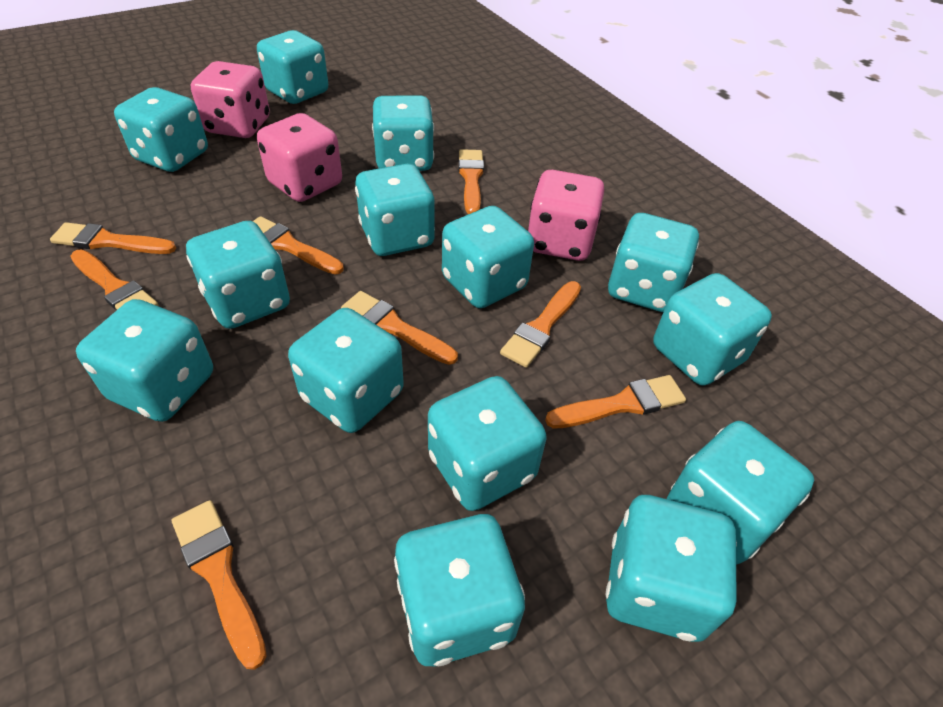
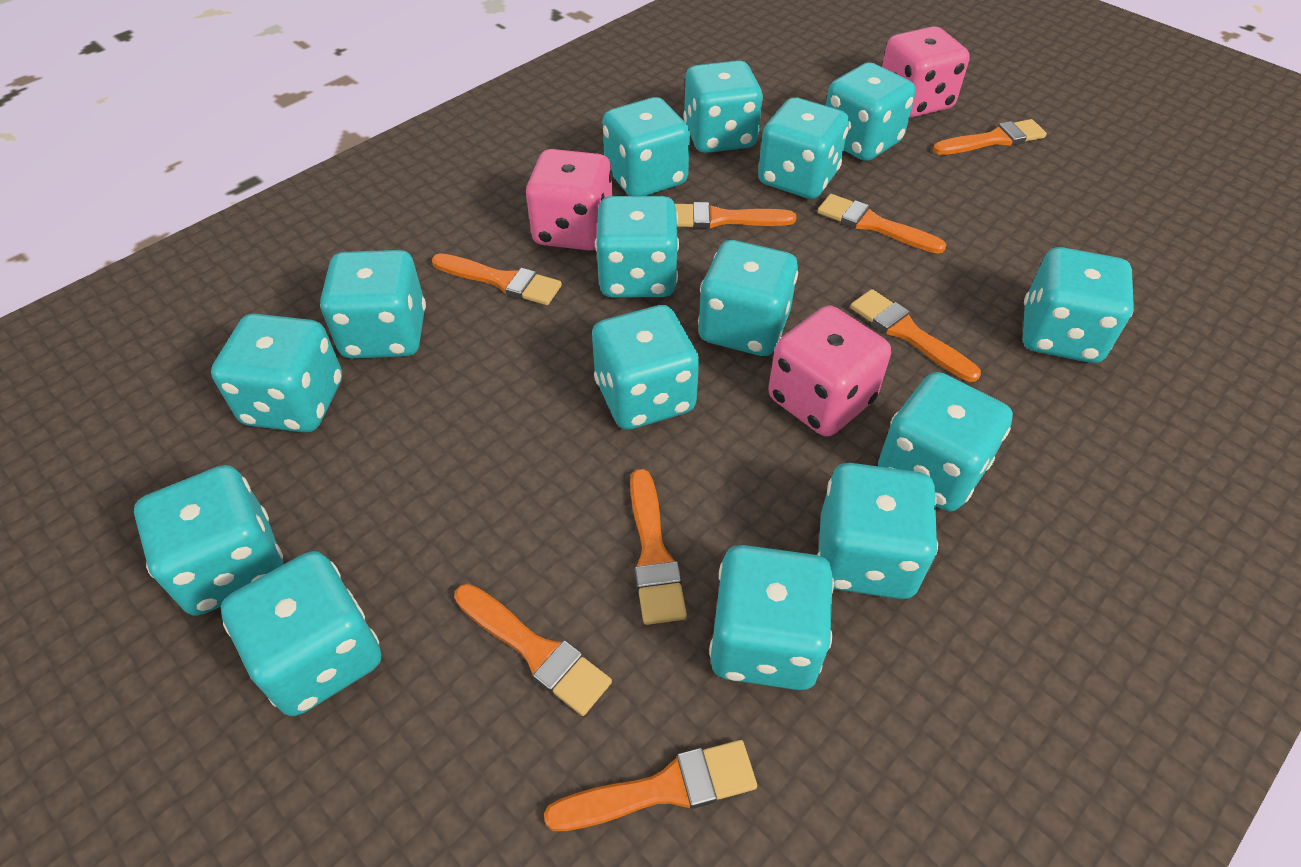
turquoise dice: [76,299,213,422] [114,87,208,172] [186,221,290,329] [257,30,328,104] [288,308,404,433] [355,164,435,256] [372,95,434,171] [394,514,525,666] [428,376,547,511] [442,206,534,308] [606,495,737,642] [608,213,699,312] [653,273,772,386] [667,421,814,564] = 14 -> [134,465,283,616] [211,314,342,433] [221,551,381,716] [320,250,426,359] [592,305,699,430] [595,196,679,298] [603,97,690,196] [683,60,763,153] [698,240,798,356] [709,545,834,690] [758,97,849,199] [817,463,938,599] [826,62,916,161] [878,372,1013,511] [1023,247,1134,363] = 15

